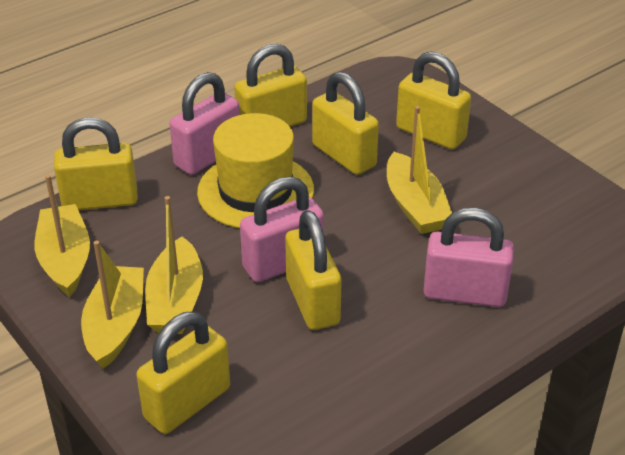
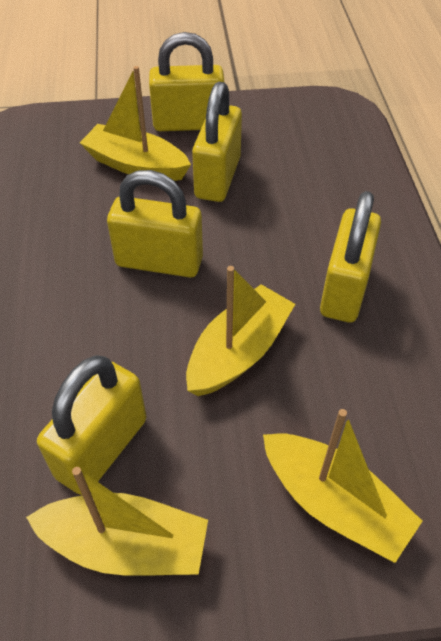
pink padlock: [169,72,240,175] [240,177,324,282] [424,208,514,307] = 3 -> none = 0
yellow hat: [197,113,314,228] = 1 -> none = 0
yellow padlock: [54,117,138,210] [137,311,230,434] [234,44,307,127] [285,210,342,330] [312,72,379,175] [396,52,471,149] = 6 -> [37,355,146,495] [107,170,203,277] [149,32,224,131] [192,81,242,202] [320,191,381,322] = 5

